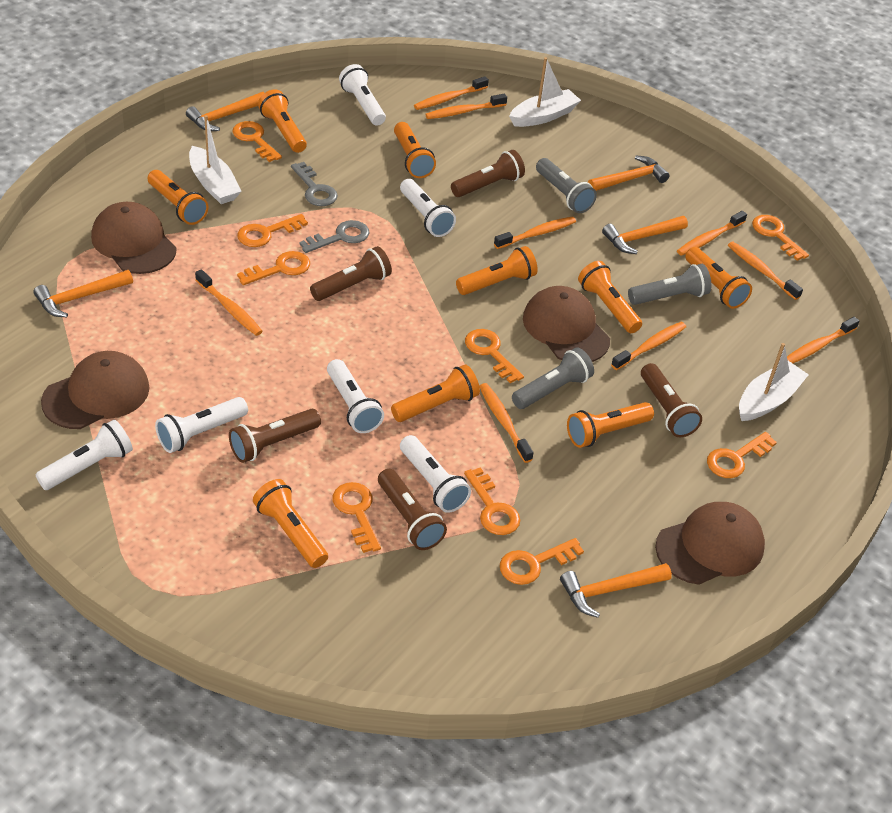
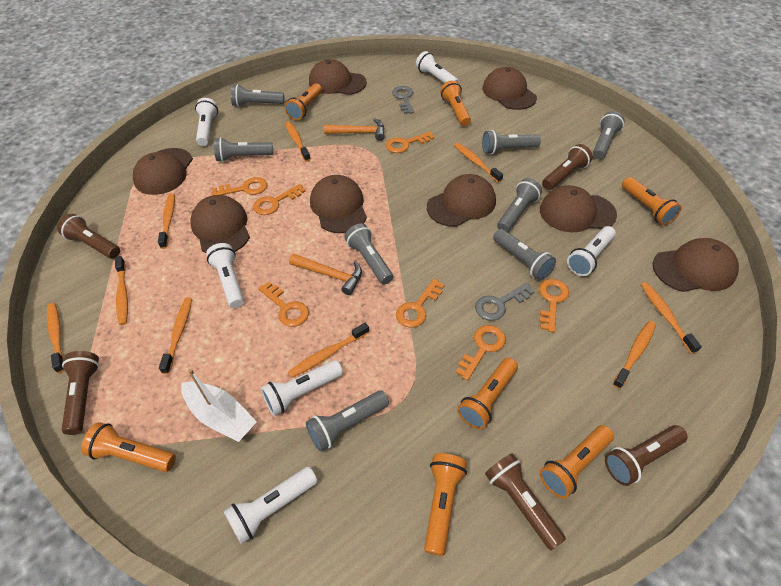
brown cap: [41,351,150,429] [91,202,177,274] [523,286,610,362] [655,502,765,585] = 4 -> [133,148,193,195] [190,195,250,253] [309,59,367,95] [310,175,367,233] [427,174,496,227] [482,67,537,110] [540,185,617,232] [653,238,739,292] = 8
grey flashlight: [512,347,594,409] [536,158,597,213] [628,264,712,305] = 3 -> [214,137,273,162] [230,84,284,107] [306,390,389,452] [345,223,393,284] [482,130,541,154] [493,229,556,280] [497,178,542,232] [593,111,625,159] = 8
orange flashlight: [148,170,208,225] [253,479,328,568] [258,89,307,153] [391,364,480,422] [394,122,436,178] [456,246,538,295] [567,402,654,448] [578,261,642,333] [685,247,752,309] = 9 -> [81,422,176,472] [285,83,322,120] [424,453,467,556] [440,80,471,126] [457,358,518,429] [540,425,614,499] [622,177,682,225] = 7
orange hammer: [34,270,133,317] [186,92,264,131] [560,563,672,618] [588,156,669,191] [602,216,688,254] = 5 -> [289,254,362,295] [324,118,384,141] = 2
orange key: [232,121,282,162] [237,214,308,247] [237,251,310,285] [333,482,381,553] [464,467,520,535] [465,329,524,383] [500,538,584,585] [707,432,777,478] [752,215,809,261] = 9 -> [211,177,267,196] [253,184,306,215] [258,282,309,327] [386,132,435,153] [396,279,444,328] [456,325,506,381] [539,279,569,333] = 7
white boat: [189,115,242,204] [509,57,581,127] [739,343,809,421] = 3 -> [181,369,257,442] = 1

